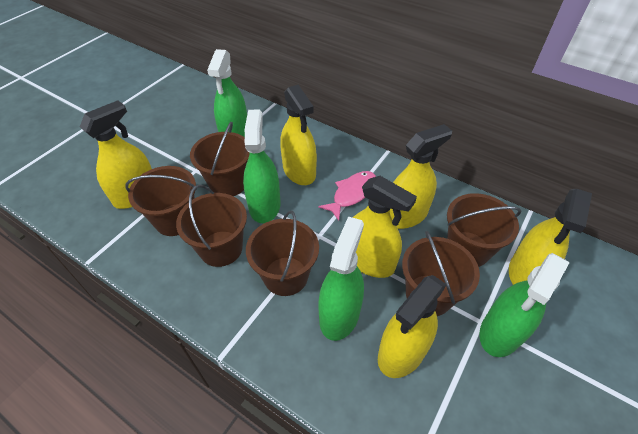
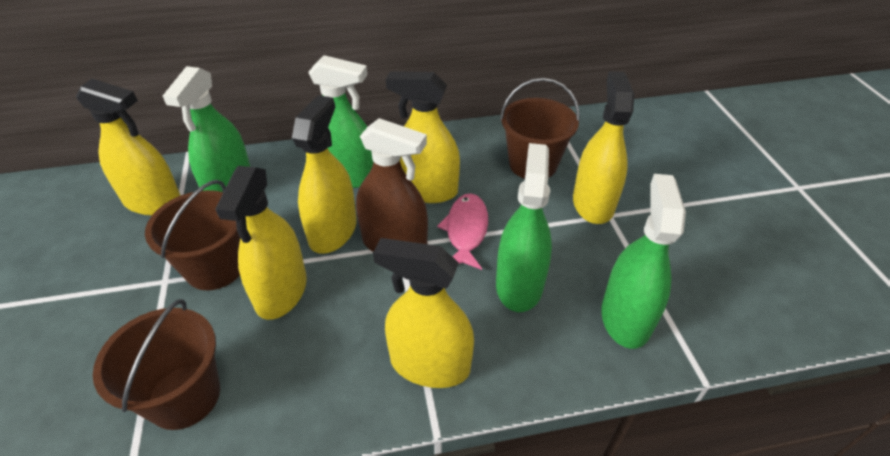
brown bucket: [125,166,197,236] [176,184,247,267] [190,122,250,196] [246,210,319,296] [402,231,480,316] [447,193,522,267] = 6 -> [93,299,220,430] [145,180,241,290] [500,78,580,179] = 3
brown spray bottle: none = 0 -> [356,118,428,252] = 1

